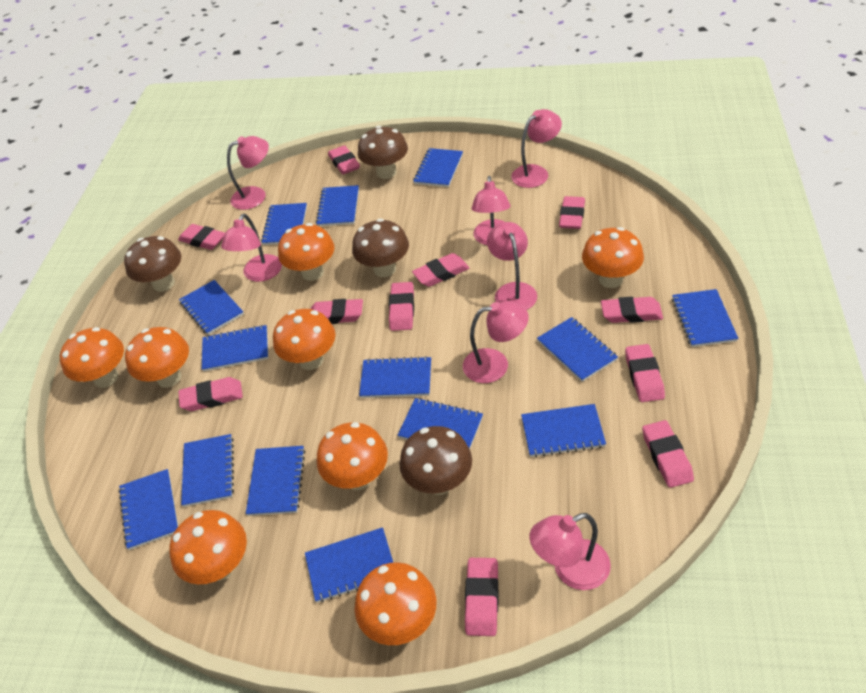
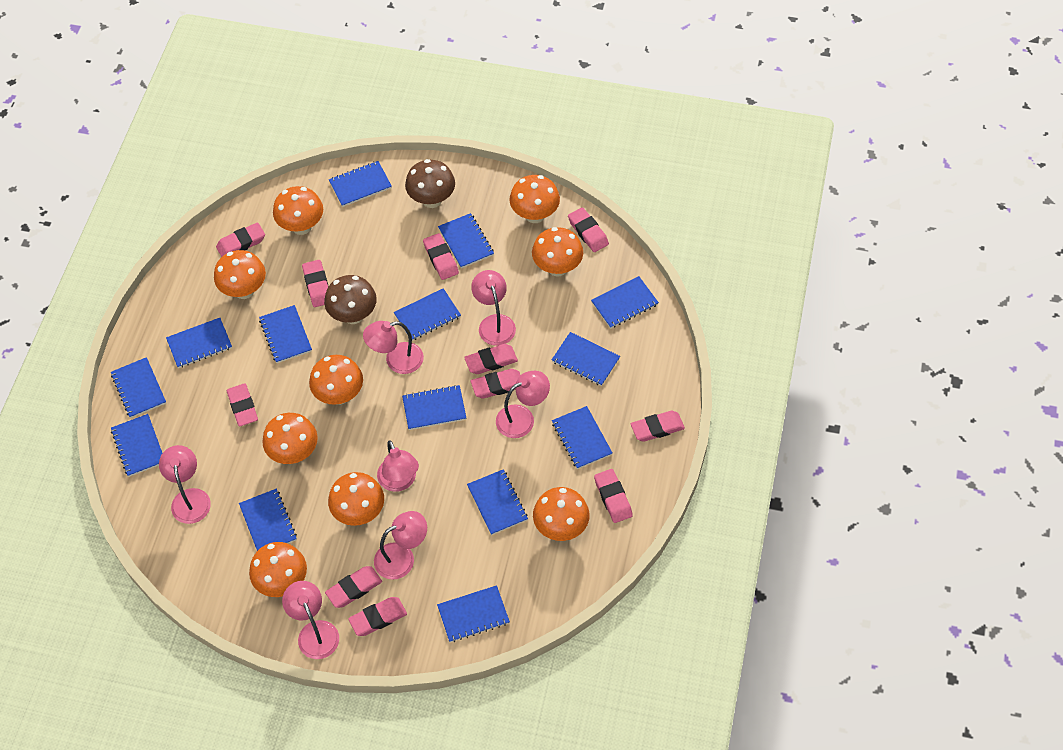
brown mushroom: [124,236,181,292] [352,218,409,277] [358,126,408,179] [399,426,472,495] = 4 -> [324,275,377,324] [405,159,455,208] = 2
orange mushroom: [60,327,124,388] [125,327,189,388] [169,510,247,584] [273,309,335,370] [278,223,334,281] [317,422,388,490] [355,562,436,645] [582,227,644,288] = 8 -> [214,250,266,299] [249,542,307,597] [262,413,318,464] [273,186,323,235] [309,355,363,405] [328,472,384,526] [510,175,560,223] [532,227,583,276] [533,487,590,541] = 9

